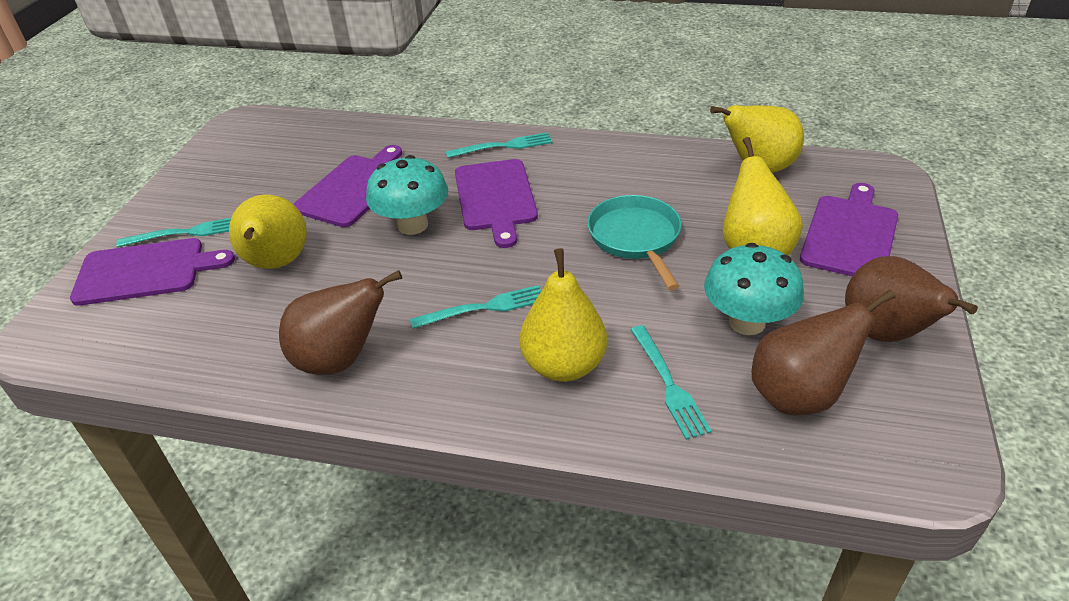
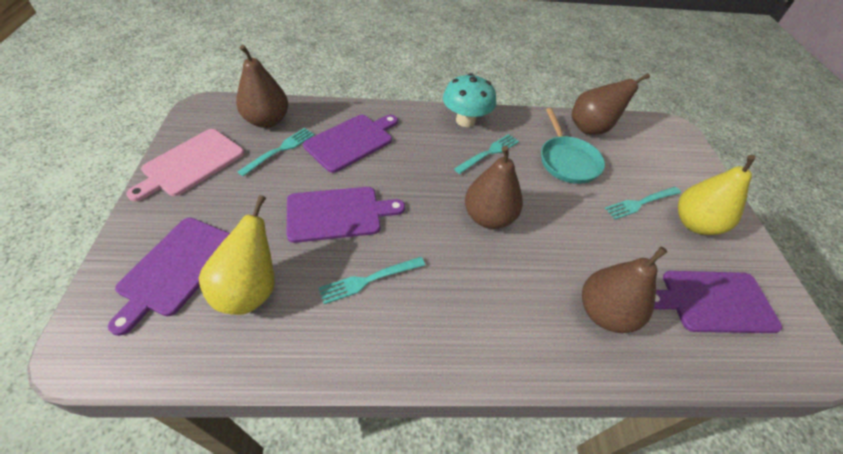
brown pear: [279,270,402,375] [752,289,896,415] [845,256,978,342] = 3 -> [236,45,288,128] [465,146,523,229] [572,73,650,135] [582,247,667,333] = 4
pink cutting board: none = 0 -> [126,129,244,201] = 1
turquoise mushroom: [366,155,448,235] [704,243,804,335] = 2 -> [443,73,496,127] = 1
yellow pear: [229,195,307,269] [520,248,607,382] [710,105,804,173] [723,137,803,256] = 4 -> [199,195,275,315] [678,155,755,235] = 2

